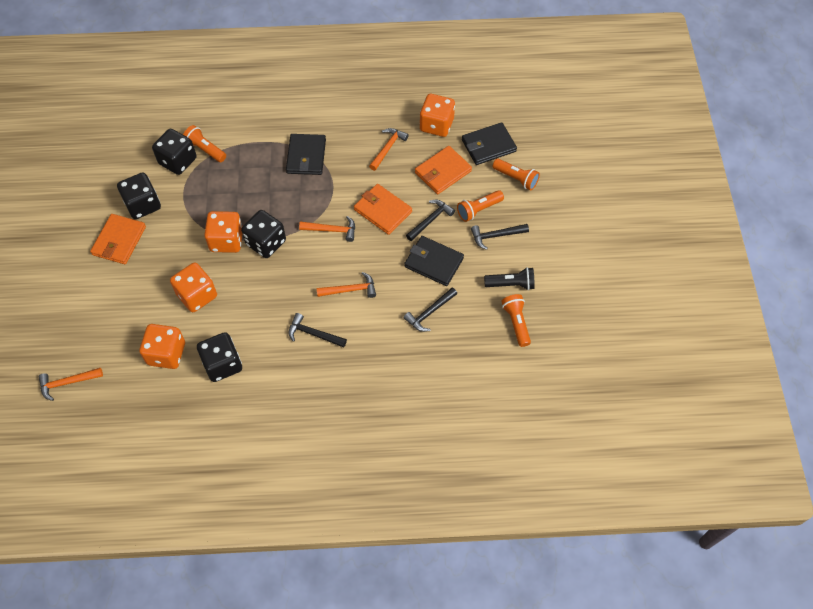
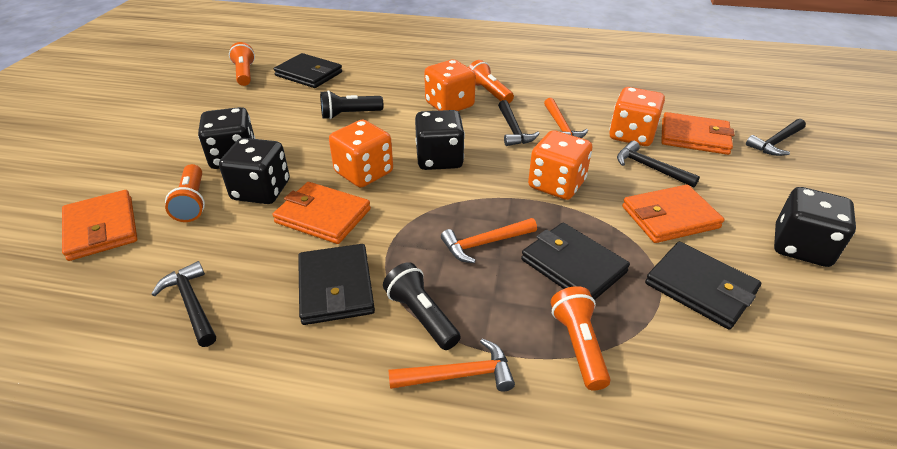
black flashlight: [484,267,535,290] = 1 -> [320,90,383,119] [383,262,461,350] = 2
black wallet: [286,134,326,175] [404,236,464,286] [462,122,517,165] = 3 -> [274,53,342,88] [298,244,375,325] [521,223,630,300] [645,242,761,330] = 4
orange hammer: [38,368,103,401] [299,216,355,242] [317,272,376,298] [369,128,409,171] = 4 -> [389,339,515,392] [441,218,537,263] [544,98,588,138] = 3
orange wallet: [90,214,146,264] [354,184,412,235] [415,146,472,194] = 3 -> [62,190,137,261] [273,182,371,244] [622,185,724,243] [661,112,734,155] = 4

